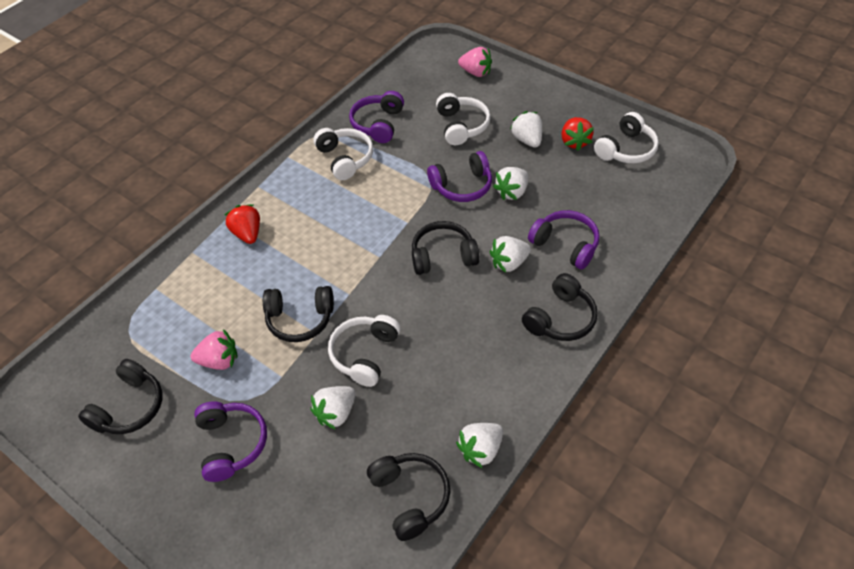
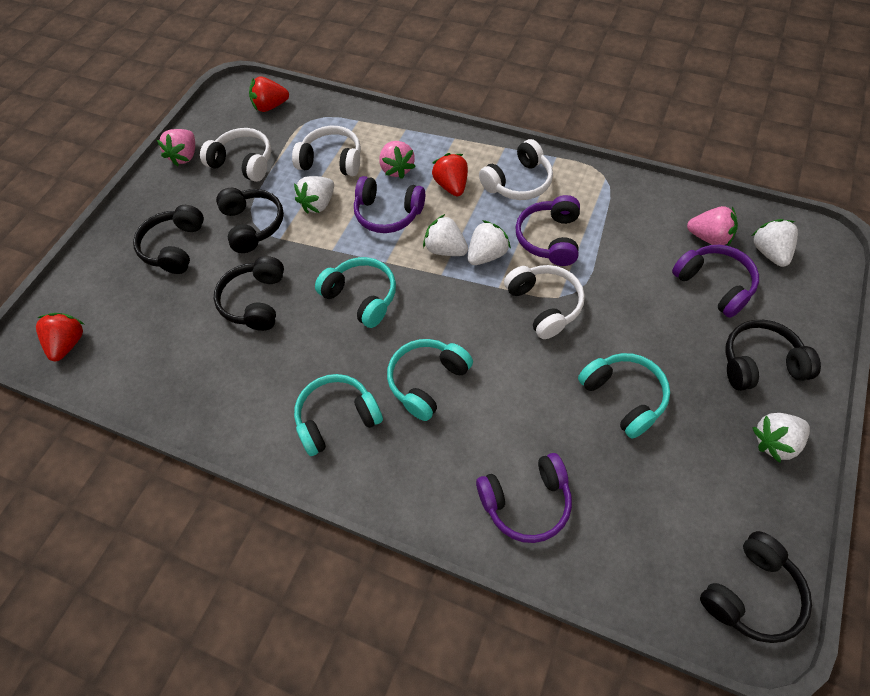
pink strawberry: [191,329,238,370] [458,47,492,77] = 2 -> [157,129,195,166] [379,141,416,179] [687,206,738,246] = 3
red strawberry: [225,204,260,244] [561,117,594,151] = 2 -> [36,313,84,361] [249,76,289,112] [432,153,468,196] = 3
turquoise headphones: none = 0 -> [294,374,383,456] [315,257,396,328] [387,339,473,421] [578,353,670,439] = 4

